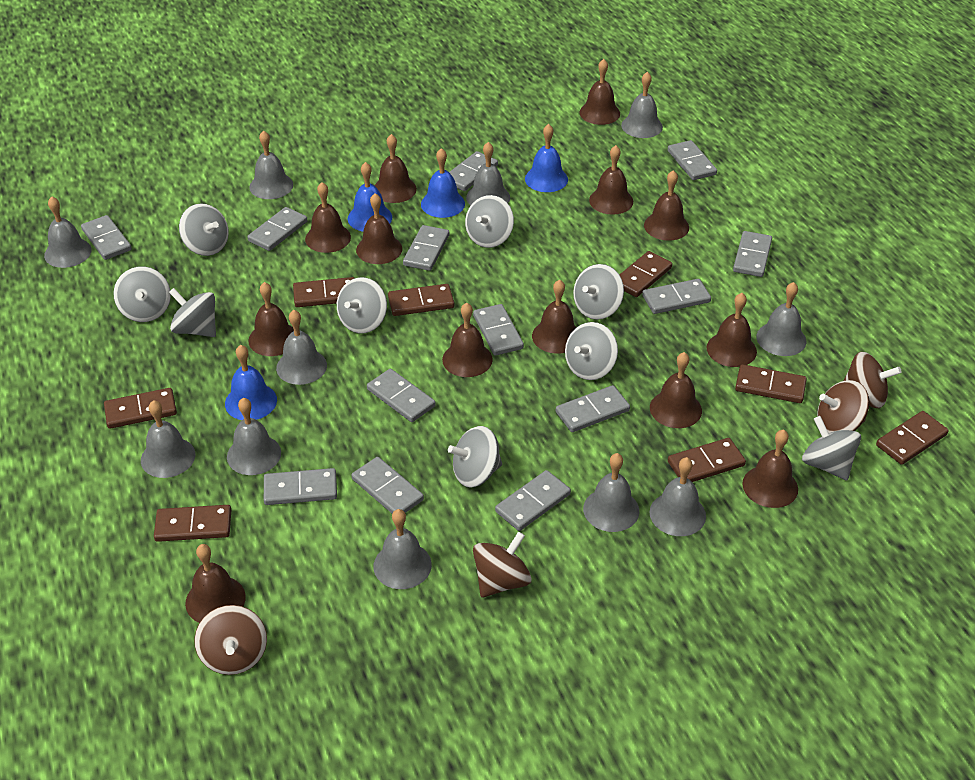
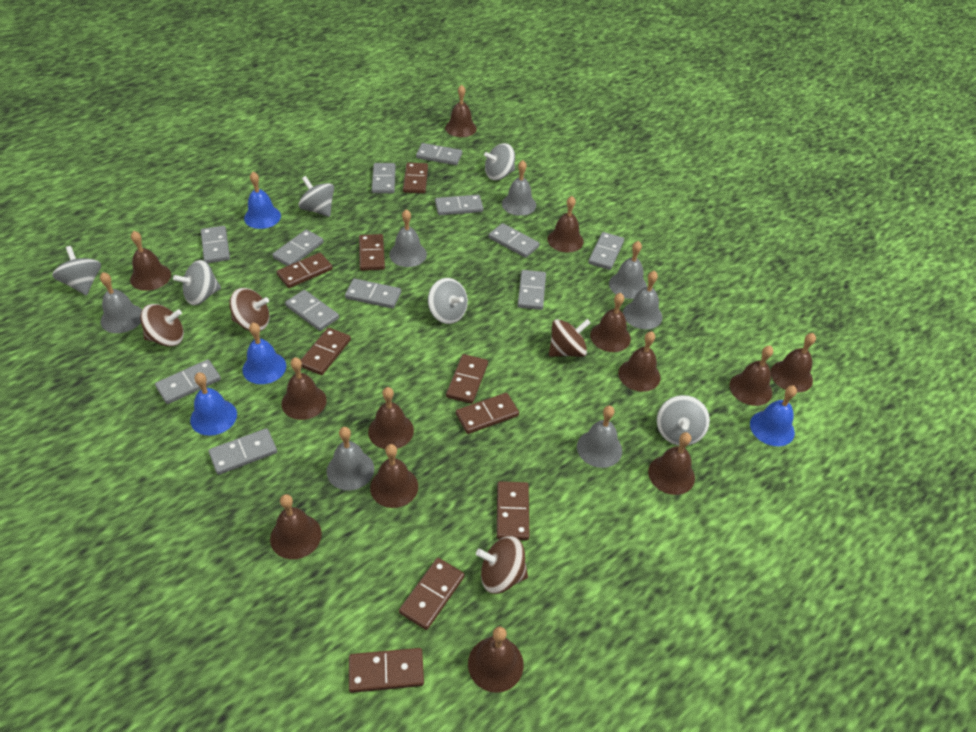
brown domino: [104,388,177,429] [154,505,231,542] [293,277,355,307] [388,284,454,316] [619,251,672,297] [668,438,746,482] [735,364,807,403] [876,411,948,465] = 8 -> [277,253,333,288] [301,328,351,375] [349,648,424,693] [359,234,385,271] [399,558,465,630] [403,163,428,193] [446,354,488,404] [456,393,519,434] [497,481,529,541] = 9
grey bell: [44,196,92,268] [141,400,195,478] [227,398,281,475] [249,130,293,199] [276,310,327,385] [373,509,432,589] [466,142,510,206] [583,453,639,532] [621,72,663,138] [650,457,706,536] [756,282,806,356] = 11 -> [100,272,142,333] [327,427,374,490] [389,209,427,267] [502,160,536,216] [577,406,622,468] [609,241,647,299] [623,271,662,329] = 7
grey domino: [81,215,132,260] [247,207,307,251] [264,468,337,505] [352,457,424,514] [367,369,436,422] [403,225,449,271] [449,151,498,191] [473,304,524,356] [495,470,571,531] [556,385,630,432] [642,279,711,314] [668,140,717,180] [733,231,772,277] = 13 -> [155,359,221,404] [201,226,230,263] [208,428,277,475] [272,230,324,266] [285,290,339,331] [345,279,401,309] [372,163,396,193] [416,143,462,165] [435,195,483,215] [489,223,540,258] [517,270,546,310] [588,232,624,270] = 12
grey spinning top: [113,266,171,322] [169,288,216,337] [179,203,229,256] [337,277,387,334] [448,426,502,487] [465,195,514,248] [565,322,618,380] [573,264,624,320] [802,416,861,480] = 9 -> [52,246,101,295] [173,260,221,305] [299,176,334,217] [428,278,468,324] [484,143,515,180] [657,395,710,446] = 6

